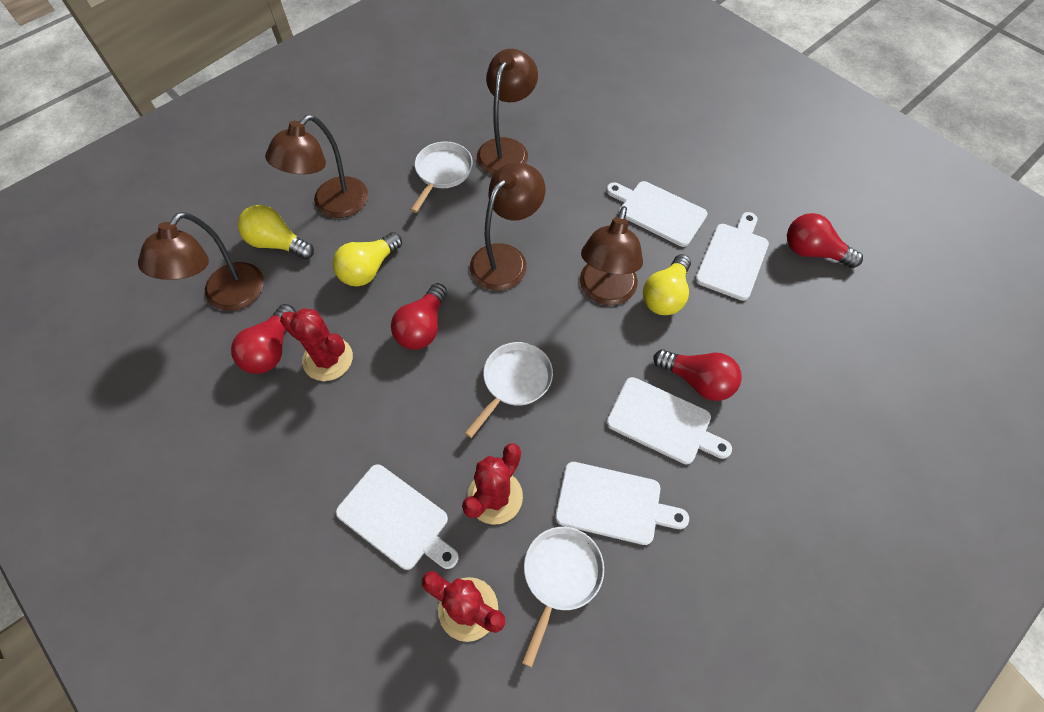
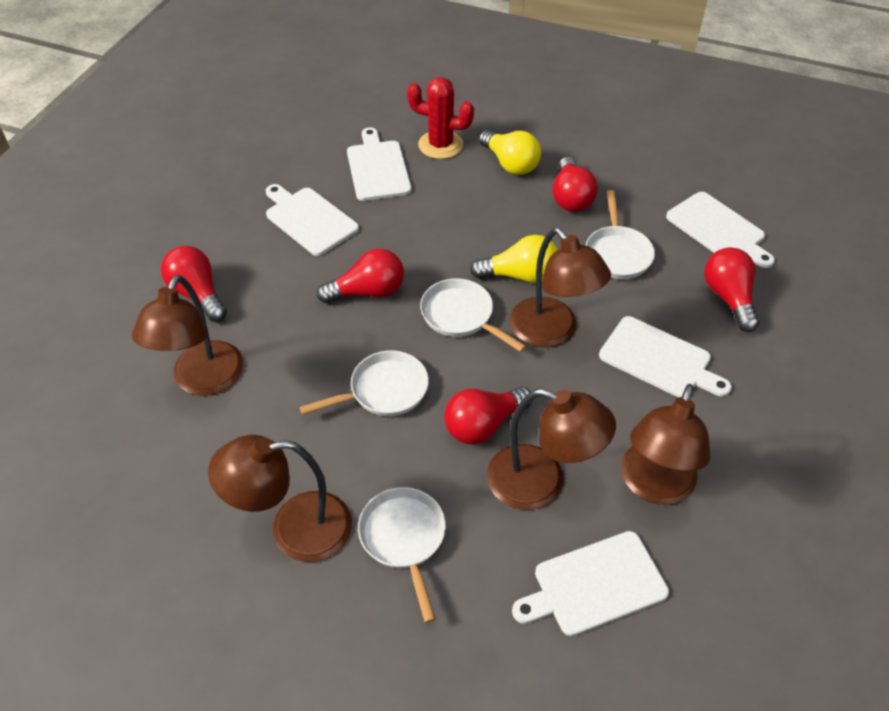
red cactus: [280,308,353,381] [422,571,505,642] [462,443,523,525] = 3 -> [407,77,474,159] = 1
red light bulb: [231,304,296,374] [391,283,447,350] [653,349,742,401] [787,213,863,268] = 4 -> [161,246,227,322] [317,249,404,303] [444,387,533,444] [552,157,598,212] [704,247,759,332] = 5
white pan: [411,141,473,213] [465,342,553,438] [522,527,604,667] = 3 -> [299,351,429,416] [358,487,446,623] [420,278,526,352] [585,190,655,279] = 4
yellow light bulb: [238,205,314,259] [333,232,402,287] [643,254,691,315] = 3 -> [470,235,558,283] [479,130,541,175] = 2

